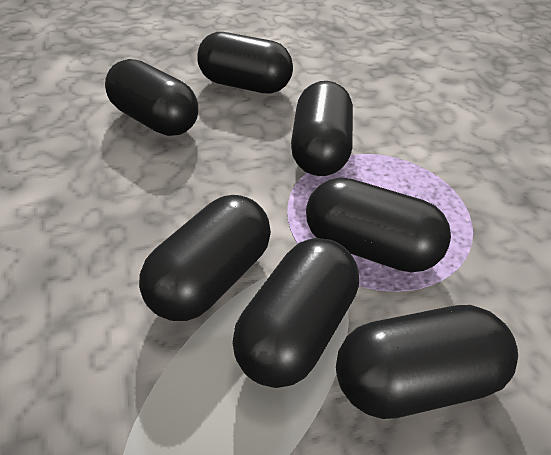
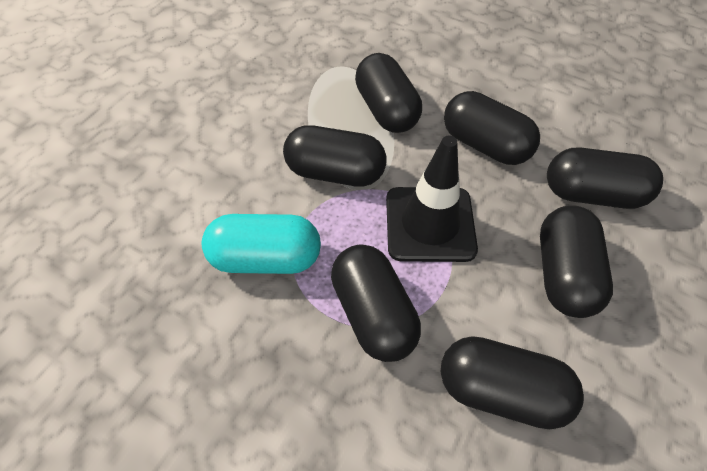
black traffic cone: none = 0 -> [386,136,478,262] = 1
turquoise capsule: none = 0 -> [202,214,321,274] = 1

